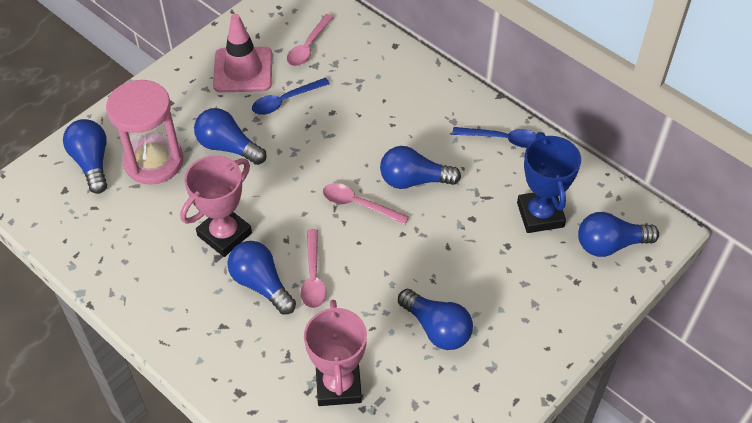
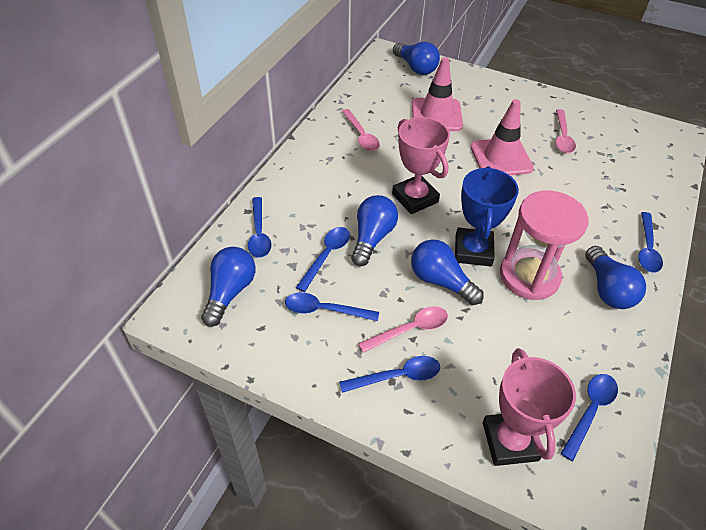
blue light bulb: [63,119,107,194] [194,108,267,165] [227,241,296,315] [380,146,461,189] [398,289,473,350] [578,212,659,257] = 6 -> [201,247,256,327] [351,195,398,266] [393,42,440,75] [411,240,484,305] [585,246,646,309] = 5
blue spoon: [252,78,330,115] [452,127,537,148] = 2 -> [248,197,271,258] [285,292,379,321] [296,227,350,292] [339,356,440,393] [560,374,618,461] [638,212,663,273] = 6
pink traffic cone: [213,14,272,93] = 1 -> [412,57,463,131] [470,99,534,176] = 2

